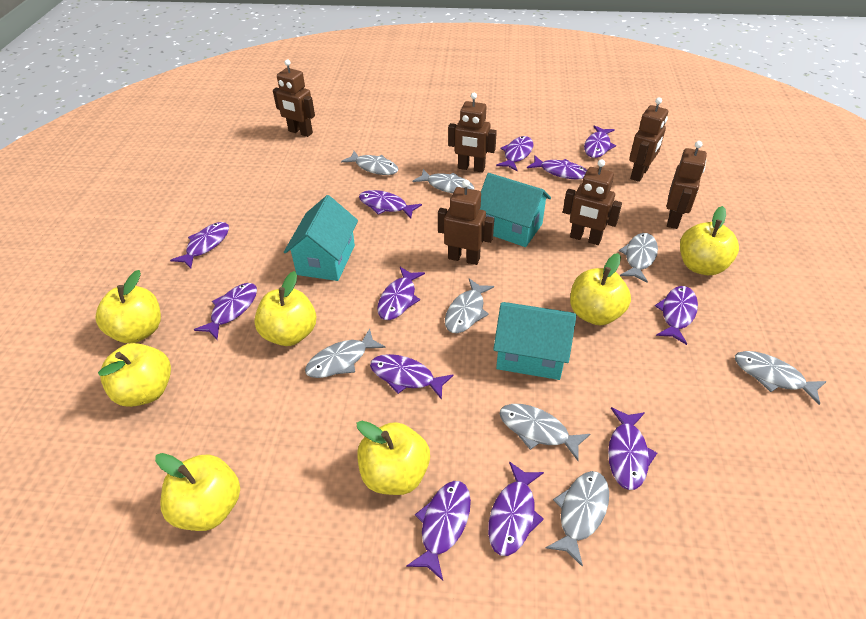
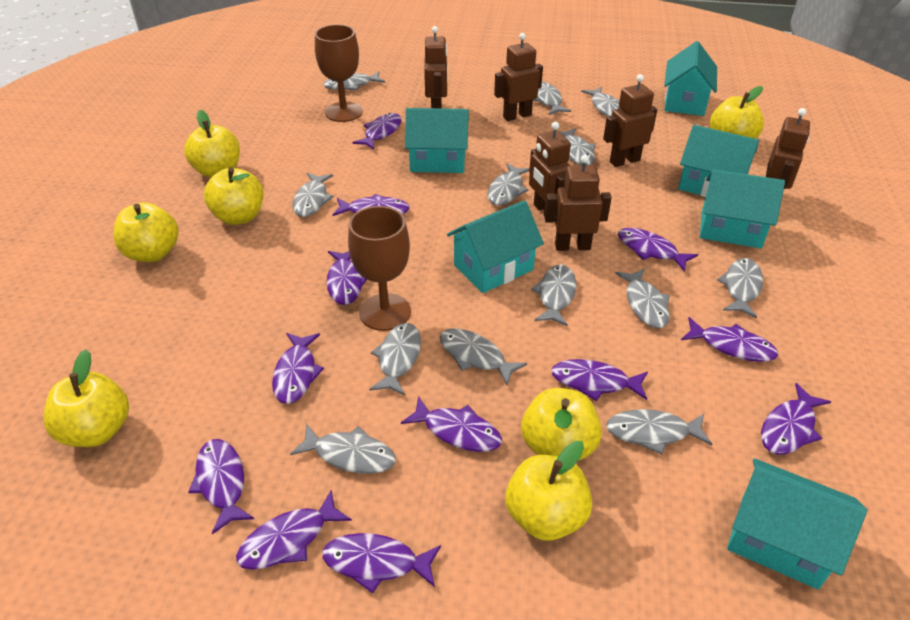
brown goblet: none = 0 -> [315,24,363,122] [348,206,411,331] = 2
grey fish: [305,328,385,378] [341,151,399,175] [413,169,475,193] [445,278,494,333] [500,404,590,461] [546,471,609,567] [619,233,658,283] [735,351,827,405] = 8 -> [290,424,396,474] [293,173,334,217] [323,71,385,90] [369,323,421,396] [440,328,527,385] [487,163,530,205] [531,265,576,326] [533,82,571,115] [559,128,596,165] [581,87,620,117] [606,409,713,454] [615,268,670,328] [717,258,763,318] = 13
turquoise house: [284,195,358,281] [480,173,551,247] [493,302,576,380] = 3 -> [405,108,469,173] [447,200,544,293] [664,41,717,116] [678,125,759,197] [700,169,785,248] [727,458,867,590] = 6

